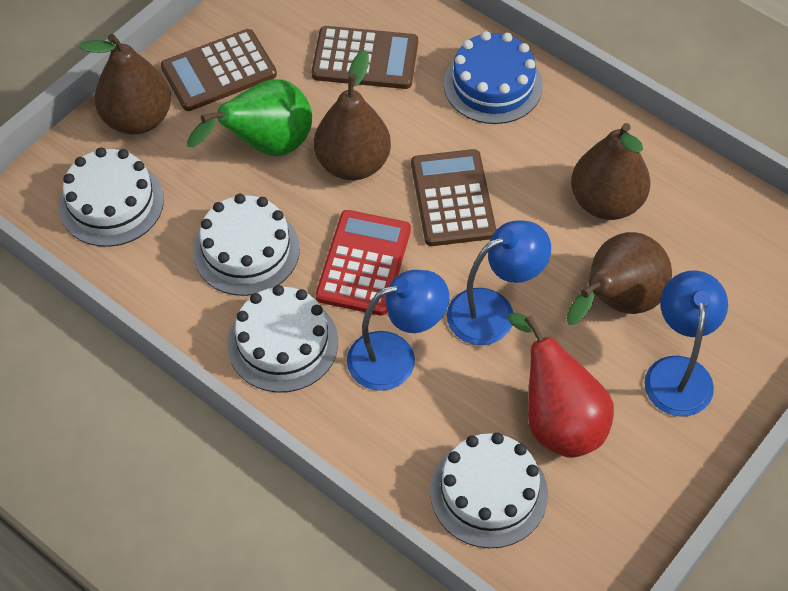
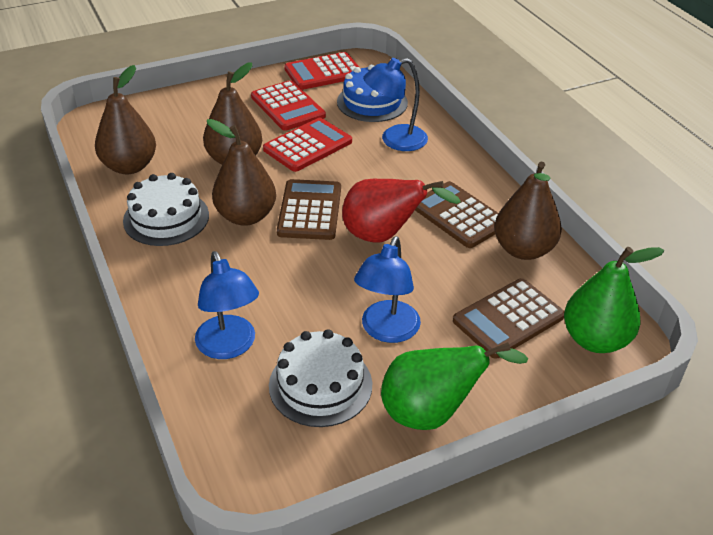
green pear: [187,79,312,156] = 1 -> [381,342,528,430] [564,247,664,353] = 2
red calculator: [316,210,411,315] = 1 -> [251,80,326,131] [263,118,352,172] [284,52,361,90] = 3
white cake: [59,147,164,247] [193,194,300,296] [227,285,338,393] [430,433,548,548] = 4 -> [123,173,209,246] [269,329,372,427] = 2

